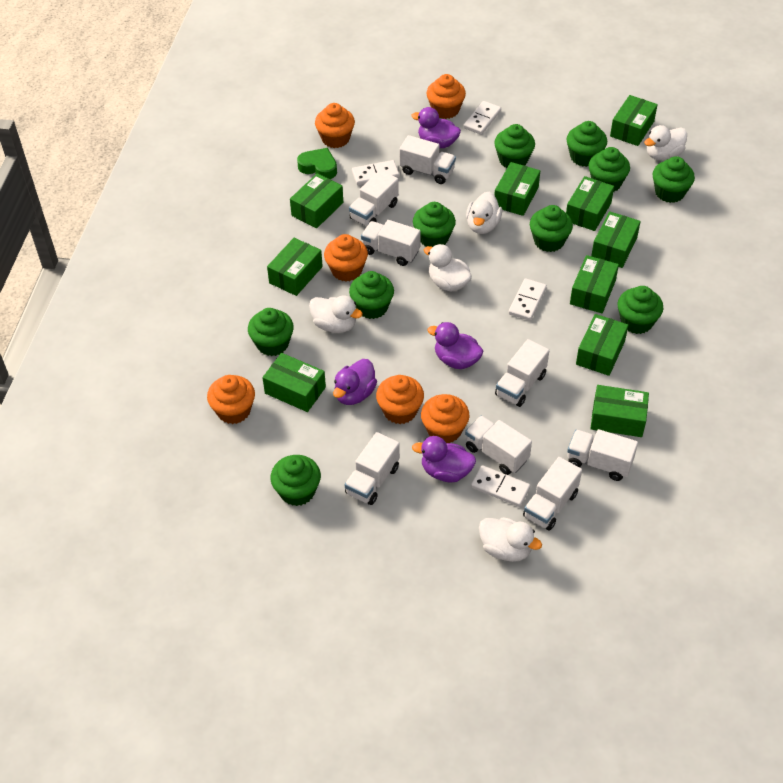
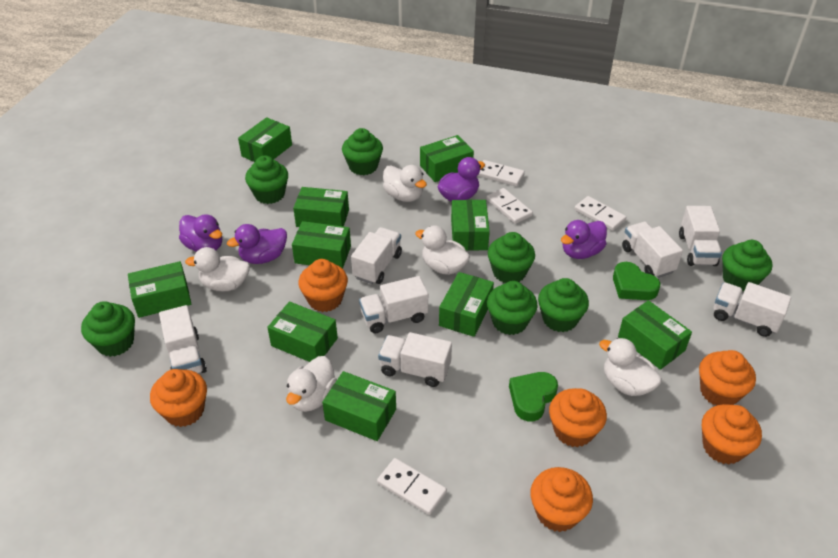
green cupcake: [248,308,294,356] [271,455,321,506] [349,271,394,319] [413,202,456,247] [494,124,535,168] [530,205,573,252] [567,121,607,167] [588,147,630,192] [618,286,663,334] [652,156,695,203] = 10 -> [81,301,135,357] [245,156,288,204] [342,128,383,175] [487,281,538,335] [488,232,535,283] [538,278,589,332] [722,240,772,292] = 7
green heart: [297,148,337,179] = 1 -> [509,372,558,422] [613,262,660,300] = 2
white truck: [345,432,400,505] [349,170,399,226] [361,220,421,266] [399,135,456,184] [465,416,532,475] [495,339,549,407] [523,457,582,530] [567,429,638,481] = 8 -> [159,305,207,374] [351,227,402,284] [359,276,428,333] [378,332,452,387] [622,222,683,278] [679,206,722,266] [713,282,791,337] = 7

